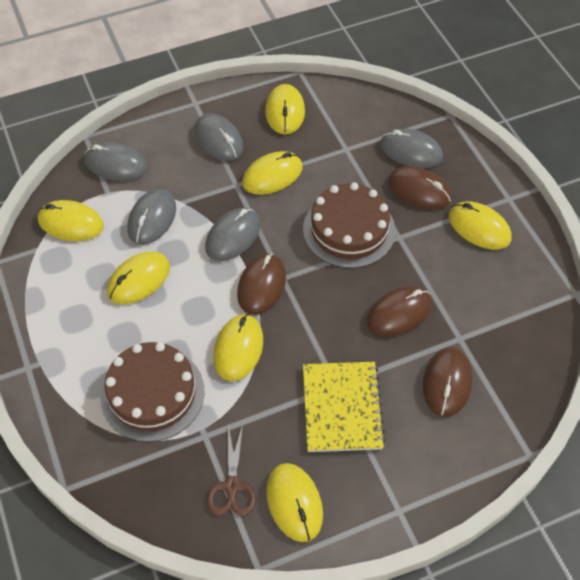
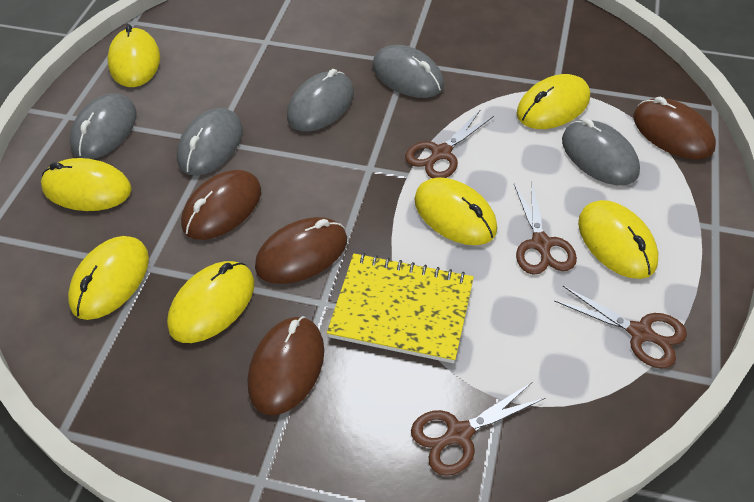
brown cake: [101,342,205,442] [303,182,396,268] = 2 -> none = 0
brown scissors: [207,424,256,516] = 1 -> [405,109,494,178] [411,382,545,476] [514,184,577,275] [554,286,687,369] = 4

